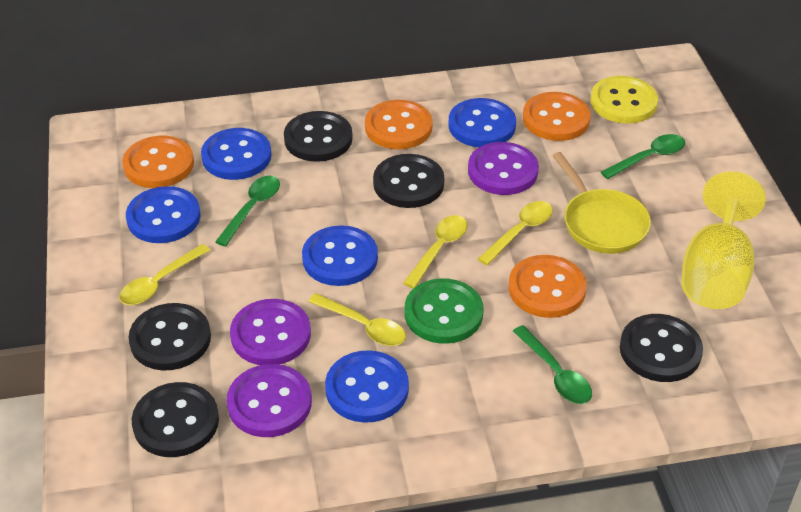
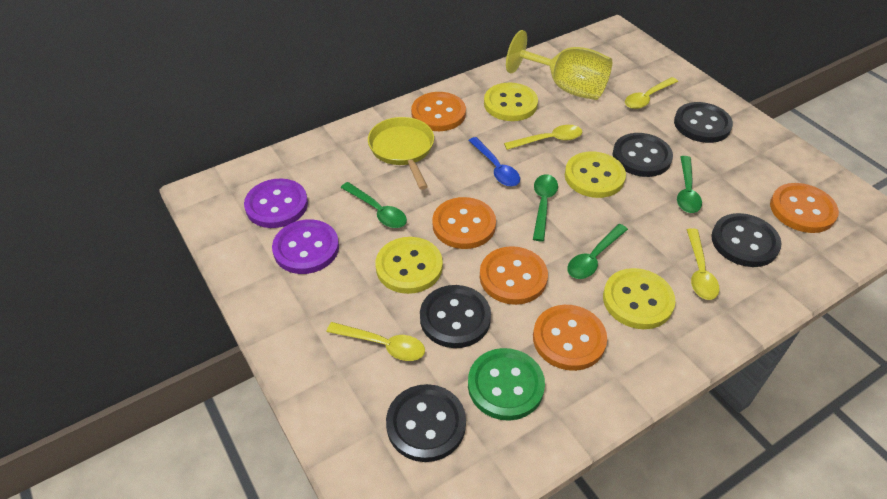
blue button: [126,186,201,243] [201,128,272,180] [302,225,378,286] [325,350,409,423] [448,98,516,147] = 5 -> none = 0
blue spoon: none = 0 -> [468,137,520,186] = 1
green spoon: [215,176,280,247] [513,325,592,404] [601,134,685,179] = 3 -> [341,182,407,228] [533,174,558,241] [567,224,628,279] [677,156,702,213] = 4
orange button: [122,136,194,188] [365,100,433,149] [508,255,587,318] [523,92,591,141] = 4 -> [411,92,466,131] [432,197,496,249] [480,246,548,305] [533,305,607,371] [770,183,839,233] = 5
purple button: [227,364,312,437] [230,299,311,365] [468,142,539,195] = 3 -> [244,178,308,228] [272,219,339,274] = 2
yellow button: [591,76,658,124] = 1 -> [375,237,443,294] [484,83,538,121] [565,152,626,198] [603,268,676,329] = 4

